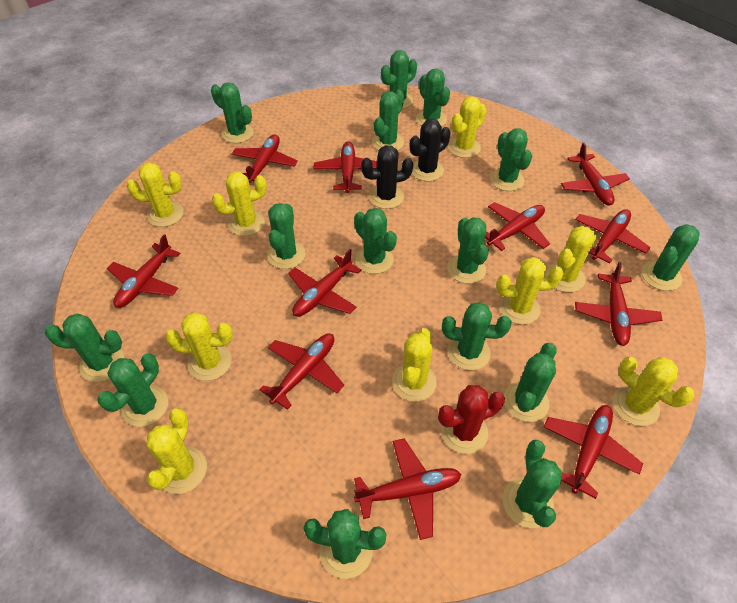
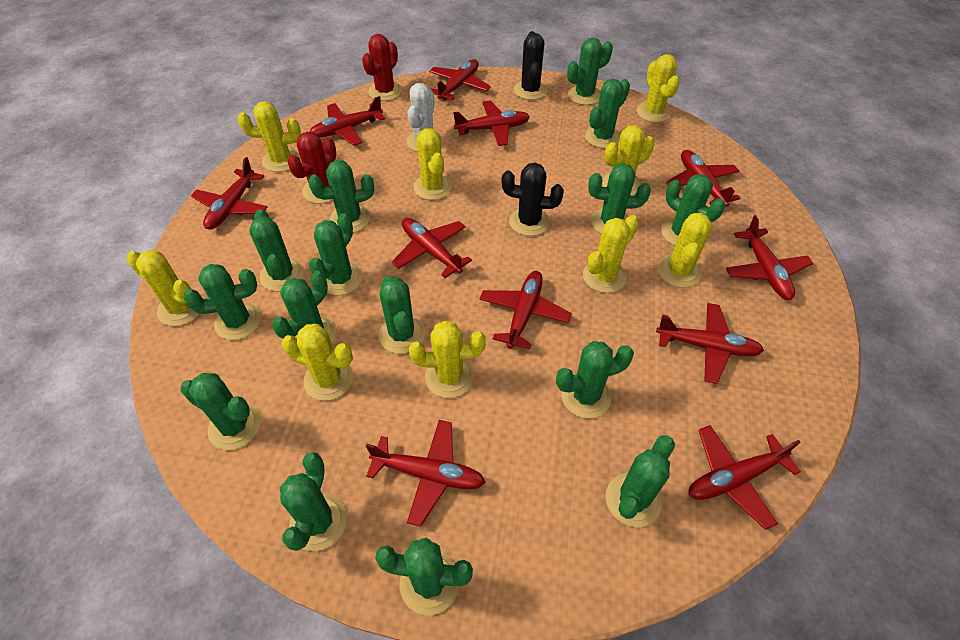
red cactus: [438,385,505,454] = 1 -> [287,132,336,204] [362,34,402,101] = 2
white cactus: none = 0 -> [406,83,443,152] = 1

